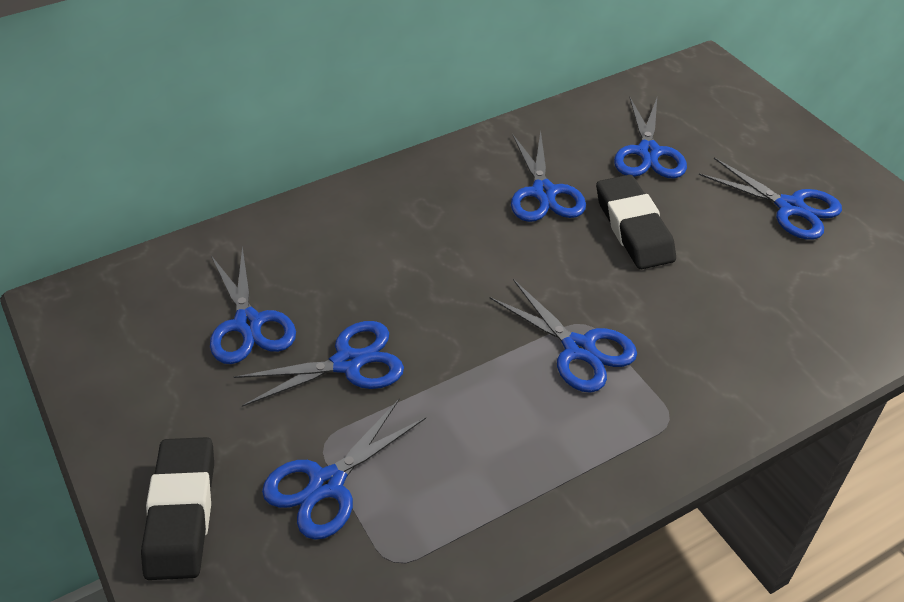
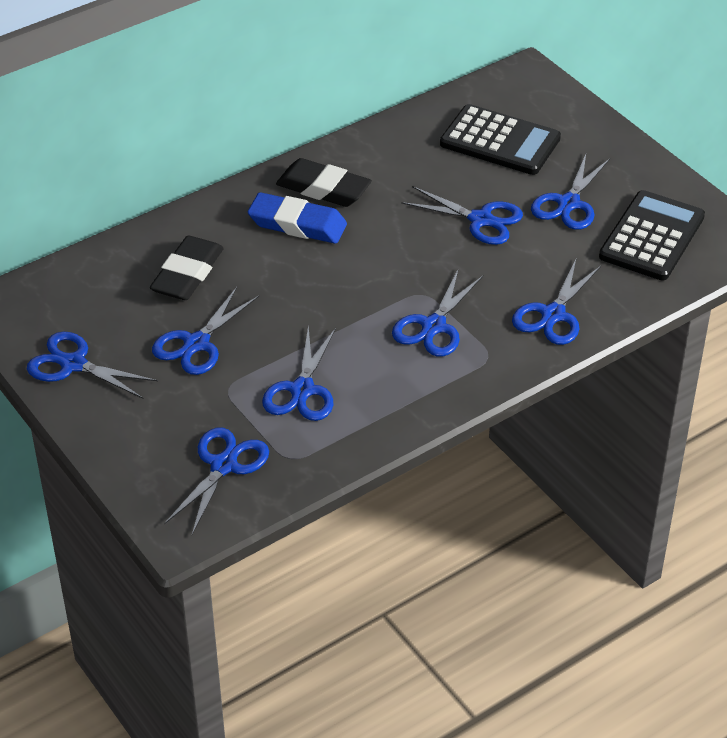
black calculator: none = 0 -> [440,104,561,175] [599,190,705,280] = 2
blue eraser: none = 0 -> [248,192,347,244] = 1
blue scissors: [210,246,296,364] [234,321,404,407] [262,399,426,540] [489,279,637,393] [511,131,586,222] [614,97,687,178] [699,158,842,240] = 7 -> [27,332,158,399] [152,287,259,375] [164,427,269,535] [262,325,336,421] [392,268,483,357] [401,186,523,245] [512,260,601,345] [531,154,610,230] = 8

